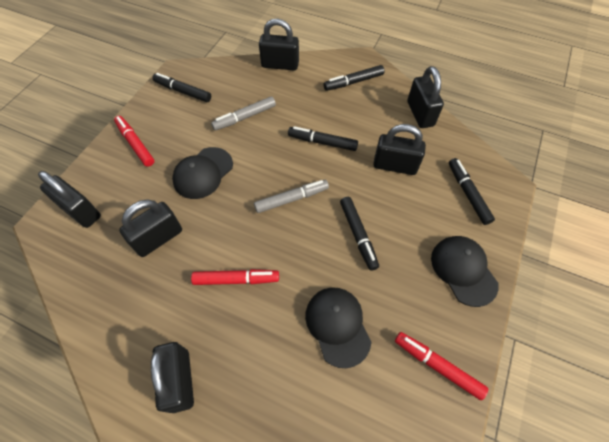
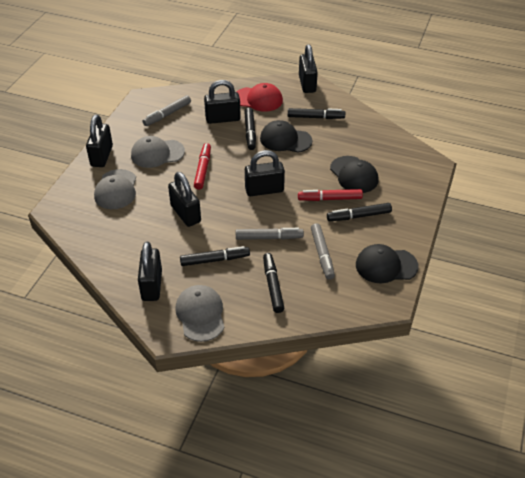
grey cap: none = 0 -> [94,169,136,209] [131,136,185,168] [176,285,225,342] = 3
grey marker: [211,96,276,130] [254,180,329,213] = 2 -> [143,95,191,126] [236,228,304,240] [311,223,335,280] = 3
red cap: none = 0 -> [237,83,283,112] = 1
red marker: [114,116,154,167] [191,269,279,285] [395,332,488,400] = 3 -> [194,143,211,190] [298,189,363,201] = 2

